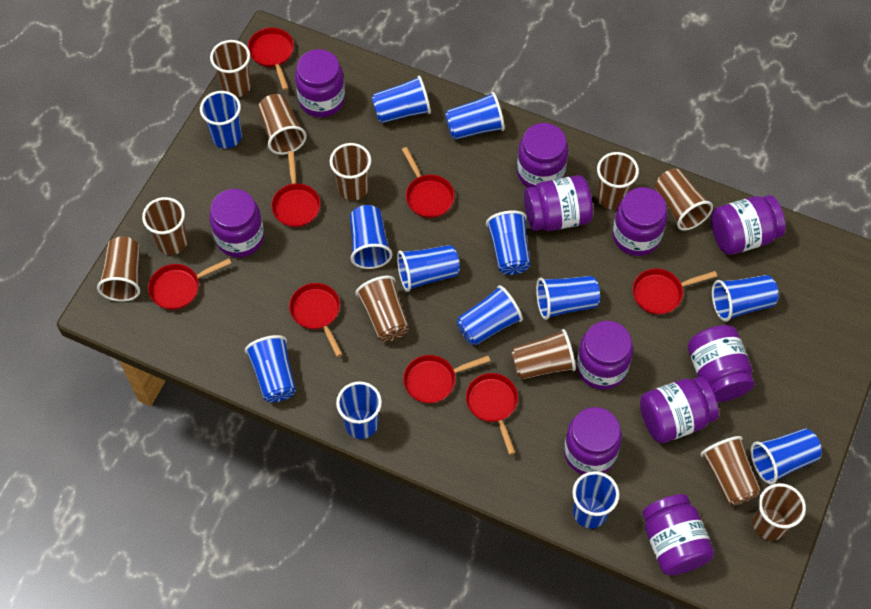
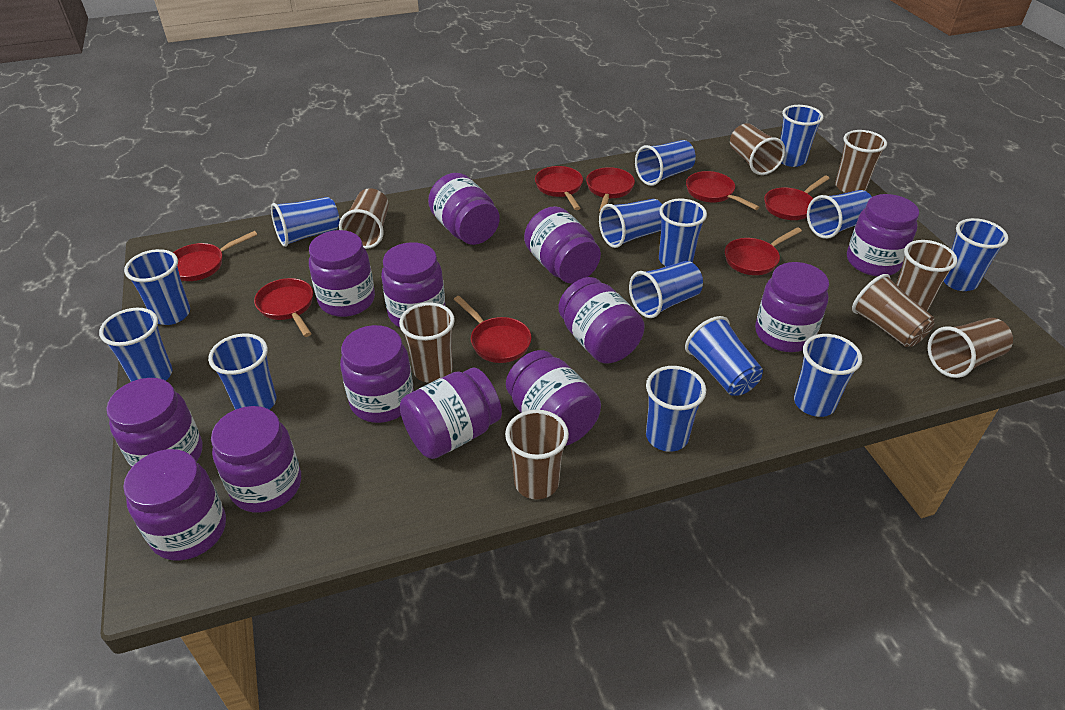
blue cup: [200,91,242,149] [245,335,296,402] [336,381,382,439] [350,205,392,269] [372,75,431,123] [397,245,460,292] [445,92,505,140] [456,285,523,345] [486,210,530,275] [536,276,600,320] [572,471,619,529] [712,275,779,322] [751,428,822,485] = 13 -> [99,308,172,382] [124,249,190,325] [208,334,276,410] [271,197,340,247] [599,199,662,248] [629,261,703,318] [635,140,696,186] [646,366,706,452] [659,199,707,267] [685,316,763,396] [780,105,824,167] [794,334,862,417] [807,190,872,239] [944,218,1009,291] = 14
brown cup: [97,237,140,302] [142,197,188,255] [210,40,251,97] [258,94,307,155] [330,143,371,201] [355,276,409,342] [511,329,576,380] [597,152,639,210] [655,169,713,231] [700,436,761,506] [753,483,806,541] = 11 -> [339,188,389,249] [399,302,455,383] [505,410,569,499] [730,123,786,175] [835,130,887,193] [852,274,935,347] [896,240,958,311] [928,318,1013,378] = 8
purple jar: [209,189,264,257] [295,49,345,117] [517,123,568,188] [524,175,593,231] [564,407,622,475] [576,321,633,390] [612,187,667,256] [640,377,719,443] [642,494,714,576] [688,325,754,402] [711,195,785,255] = 11 -> [106,378,202,468] [123,449,226,561] [211,406,301,513] [309,230,375,317] [340,325,414,423] [381,242,445,328] [400,368,502,459] [428,173,500,245] [506,350,601,446] [524,206,601,284] [559,277,645,363] [755,262,829,352] [847,194,919,276] = 13

